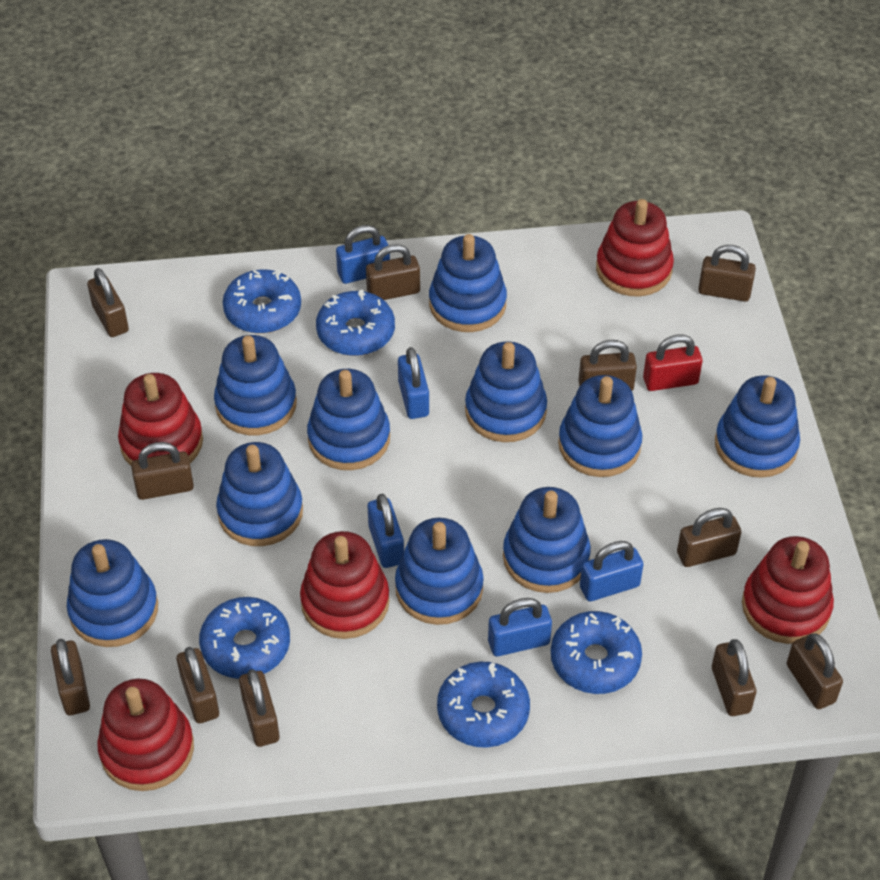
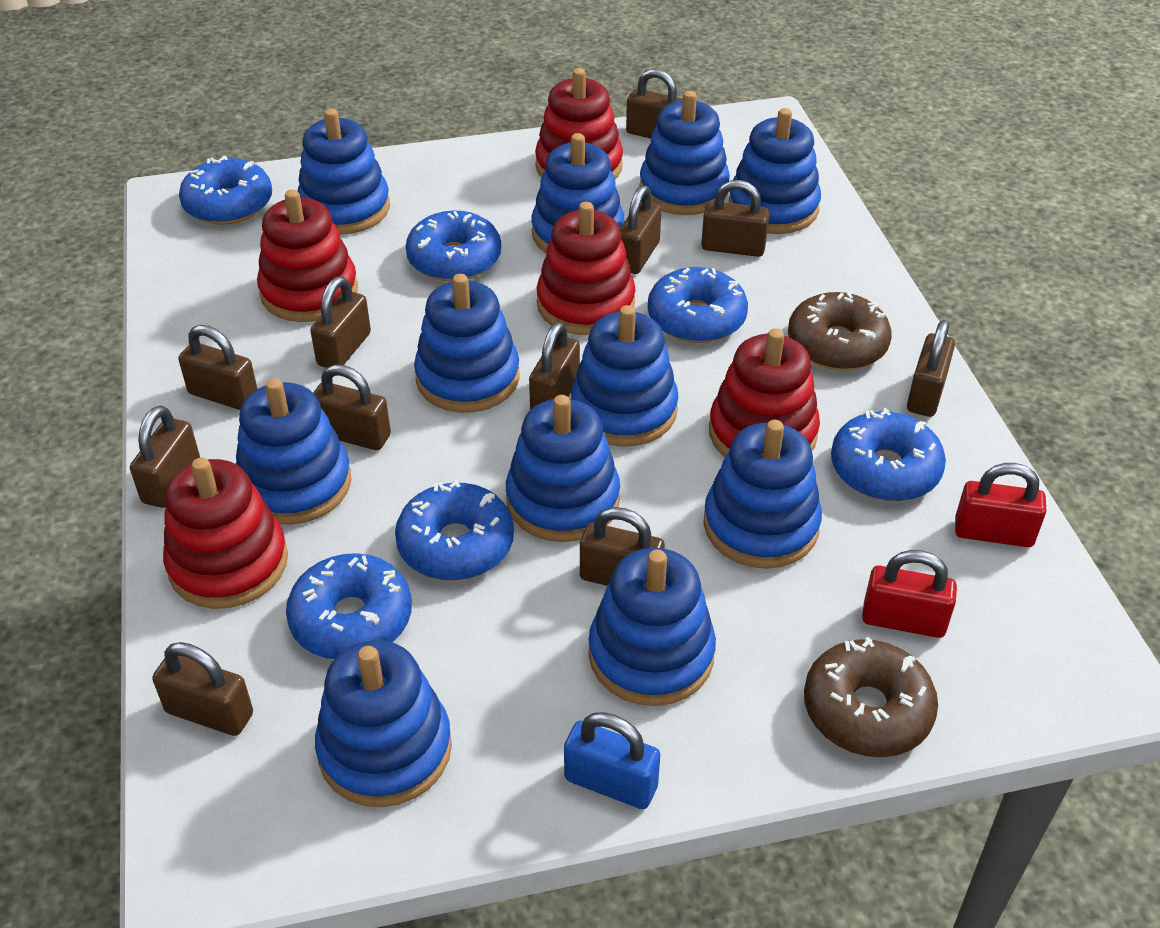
blue donut: [199,597,290,679] [223,269,301,334] [316,290,395,356] [437,662,530,748] [551,611,642,694] = 5 -> [179,155,272,225] [286,553,412,659] [395,479,514,581] [406,211,501,281] [648,267,748,343] [831,408,946,502] = 6
blue padlock: [336,225,390,284] [368,494,404,568] [398,347,429,419] [488,598,552,656] [580,541,644,601] = 5 -> [564,712,660,809] = 1
blue stacking toy: [67,539,158,647] [214,335,297,435] [216,442,303,546] [307,369,390,470] [395,518,484,625] [429,234,507,332] [465,341,547,442] [503,487,591,593] [558,375,642,477] [715,375,800,478] = 10 -> [236,378,351,525] [298,108,390,235] [315,640,452,807] [414,274,520,413] [506,395,620,542] [531,133,625,253] [571,305,678,447] [588,548,716,706] [639,91,730,215] [703,420,822,569] [729,108,821,234] = 11
brown donut: none = 0 -> [788,292,892,370] [804,637,938,757] = 2
red padlock: [643,334,703,391] = 1 -> [862,550,957,638] [955,463,1047,547] = 2

